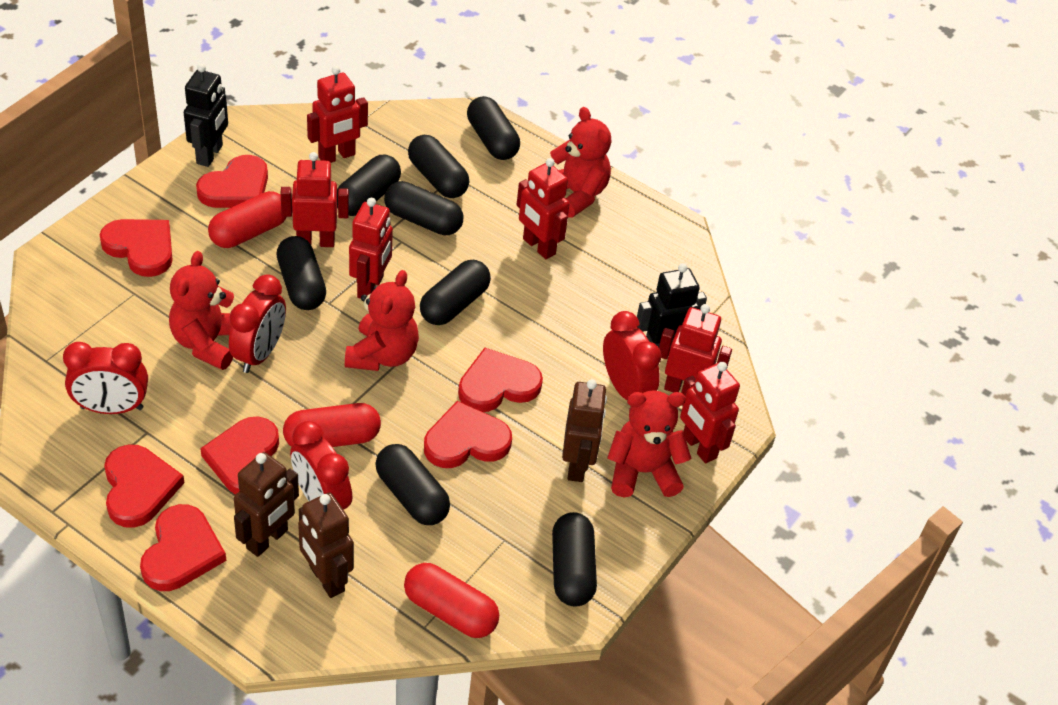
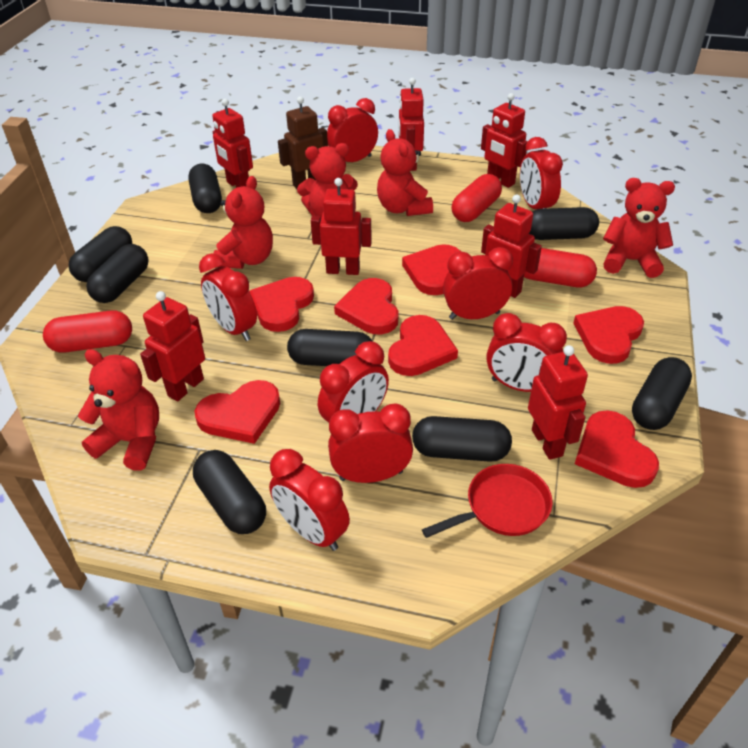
black robot: [184,64,228,167] [637,263,707,347] = 2 -> none = 0
brown robot: [234,452,299,557] [298,492,354,598] [562,379,607,482] = 3 -> [278,96,328,189] = 1
red clock: [63,342,148,414] [229,274,286,373] [290,421,352,510] [603,311,661,400] = 4 -> [199,253,257,341] [269,449,350,551] [318,341,389,423] [327,98,378,162] [328,403,413,483] [443,247,513,320] [487,313,567,392] [520,137,563,209] = 8
red pan: none = 0 -> [422,464,553,538] = 1
red robot: [281,152,349,247] [307,66,368,163] [349,198,393,299] [517,158,570,259] [659,304,732,393] [680,362,740,463] = 6 -> [140,291,205,401] [212,99,253,188] [311,178,372,275] [398,78,424,171] [481,93,528,188] [481,194,542,298] [528,345,588,460] = 7
red teddy bear: [169,251,234,370] [345,270,419,371] [550,107,611,217] [607,390,692,497] = 4 -> [78,349,159,471] [213,176,273,269] [297,143,358,218] [377,129,433,216] [603,178,675,278] = 5

